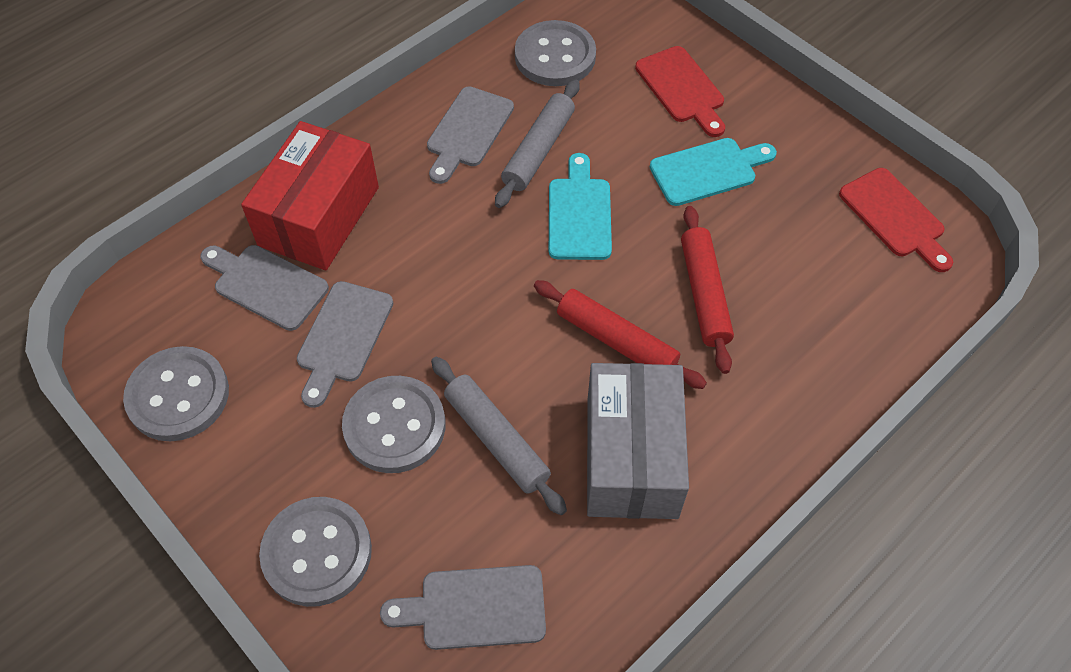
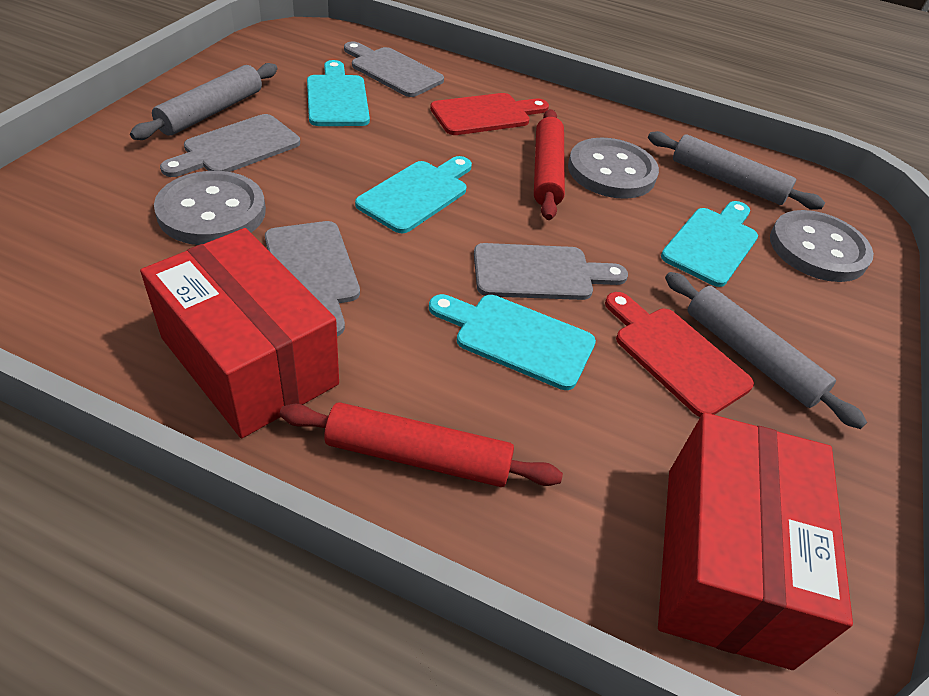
grey box: [587,363,689,519] = 1 -> none = 0
grey button: [123,346,229,441] [259,497,372,607] [342,376,445,473] [515,20,596,86] = 4 -> [154,171,266,245] [568,137,659,199] [770,210,874,282] = 3
grey rolling pin: [431,357,567,515] [495,79,580,208] = 2 -> [130,63,277,140] [648,131,825,210] [665,272,867,429] = 3
red box: [241,121,379,270] = 1 -> [140,228,339,438] [658,413,853,670] = 2
turquoise cutting board: [549,153,612,260] [650,138,777,206] = 2 -> [307,60,370,126] [355,156,472,233] [429,294,596,390] [661,201,758,287] = 4

